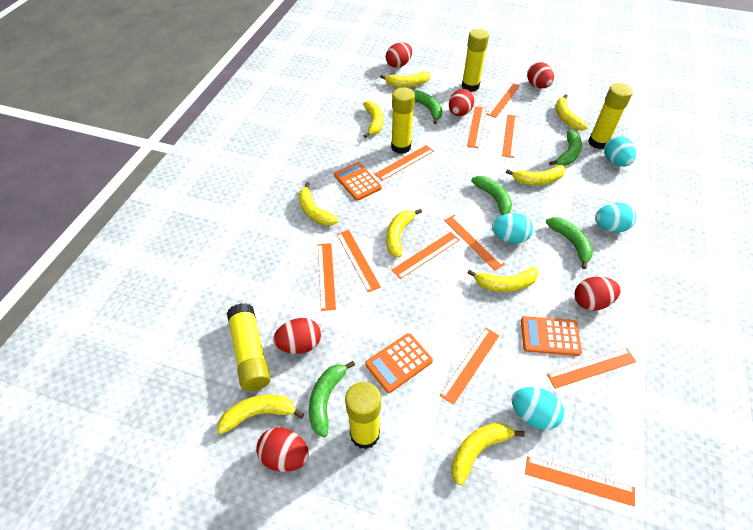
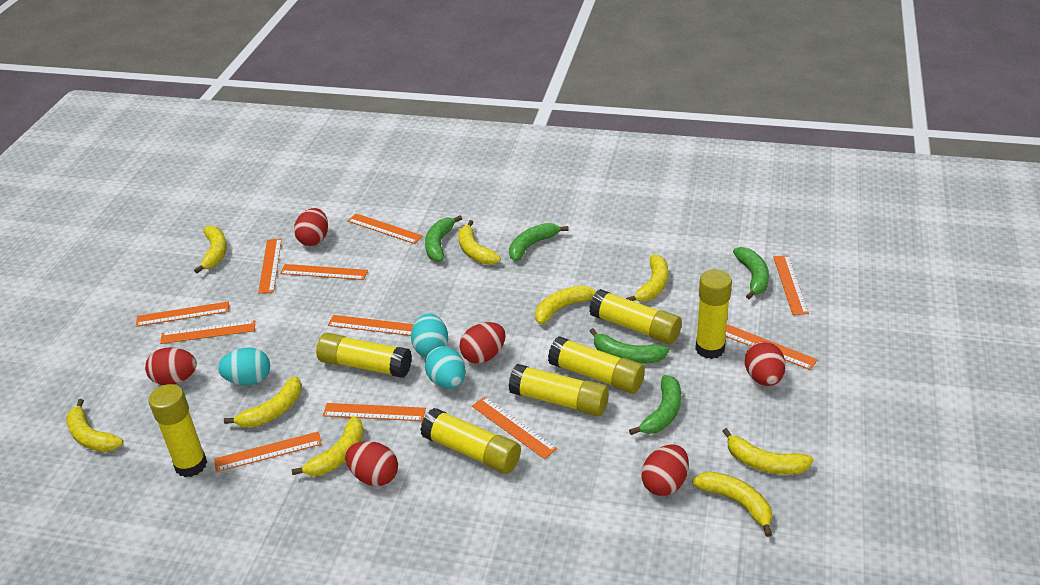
orange calculator: [334,162,382,201] [365,333,433,393] [521,316,582,356] = 3 -> none = 0
turquoise egg: [492,213,533,244] [512,387,564,430] [595,203,637,233] [604,136,636,166] = 4 -> [218,347,270,385] [411,313,448,357] [425,346,466,389] = 3
yellow glue stick: [227,303,271,391] [345,382,381,449] [391,87,415,154] [462,29,489,92] [588,83,633,149] = 5 -> [149,384,207,477] [316,333,412,378] [420,408,521,474] [509,364,609,416] [548,336,645,394] [589,289,682,344] [695,269,732,359] = 7

